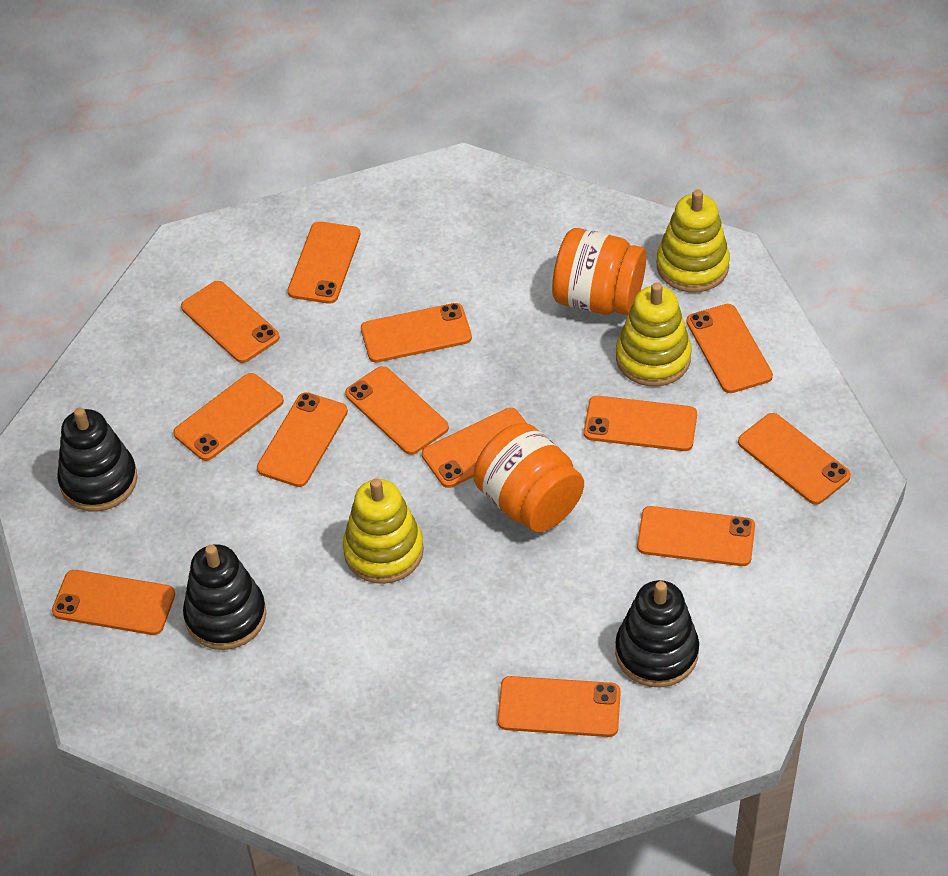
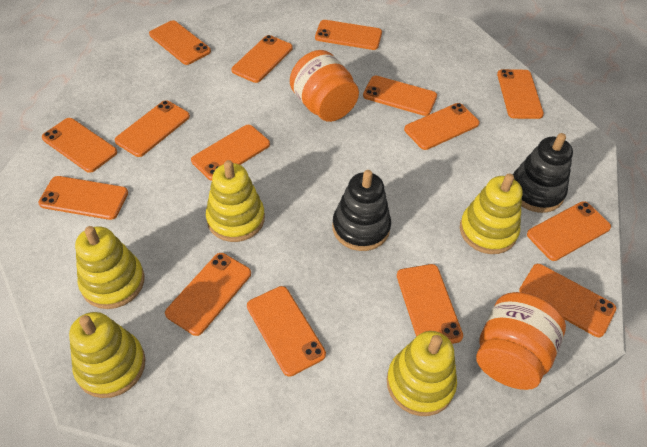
black stacking toy: [57,407,138,512] [183,544,266,650] [615,580,699,688] = 3 -> [332,170,391,251] [513,133,573,213] = 2
orange phone: [52,570,175,635] [173,373,284,461] [181,281,280,363] [257,392,348,487] [288,221,360,304] [345,366,449,455] [361,303,472,363] [422,408,527,488] [497,676,621,737] [584,396,697,451] [637,506,755,566] [686,304,773,393] [738,413,851,505] = 13 -> [38,176,128,220] [42,118,117,173] [115,100,190,157] [149,20,211,65] [165,253,251,336] [191,125,270,181] [231,35,293,83] [247,286,326,377] [315,20,382,50] [363,76,437,116] [397,264,463,344] [404,103,480,150] [497,69,544,119] [519,264,616,337] [527,201,611,261] = 15
yellow stacking toy: [343,478,424,584] [616,282,691,387] [657,189,730,292] = 3 -> [69,312,145,398] [75,226,144,309] [206,160,265,242] [387,331,457,416] [460,174,522,254] = 5

